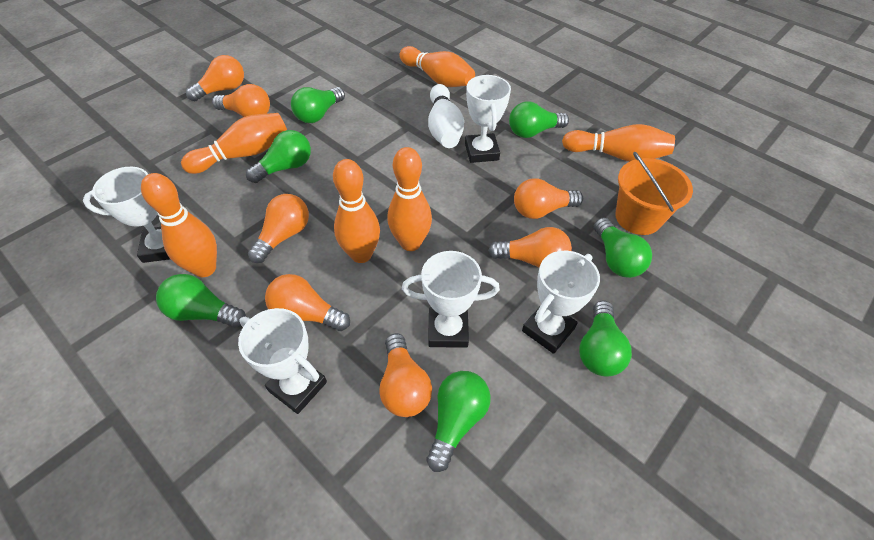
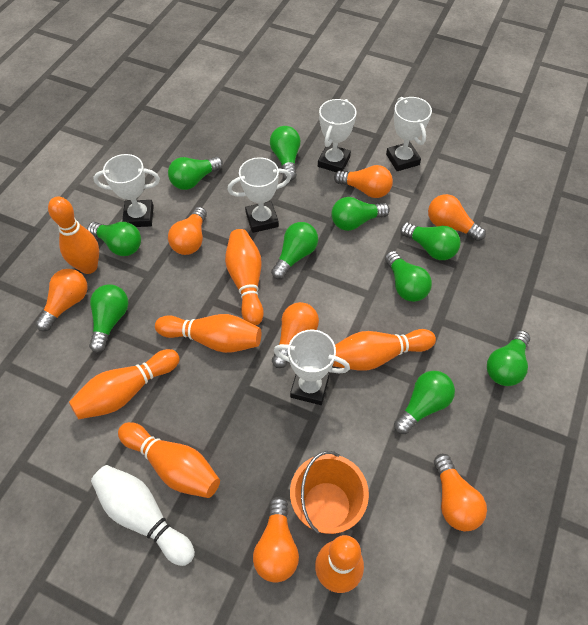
green light bulb: [156,274,246,328] [246,130,311,183] [291,87,345,123] [426,371,491,472] [509,102,569,138] [579,300,632,376] [594,218,652,278] = 7 -> [87,222,141,256] [89,285,128,353] [168,157,223,190] [270,126,301,181] [271,222,318,279] [331,197,390,231] [385,251,432,302] [394,371,455,434] [400,222,461,260] [487,330,530,386] = 10
orange bowling pin: [141,173,217,277] [181,113,287,174] [333,159,380,263] [387,147,432,251] [399,46,475,87] [562,124,675,162] = 6 -> [48,196,99,274] [69,349,180,419] [118,422,220,498] [155,314,261,353] [225,229,264,326] [315,535,364,593] [333,329,436,371] = 7

